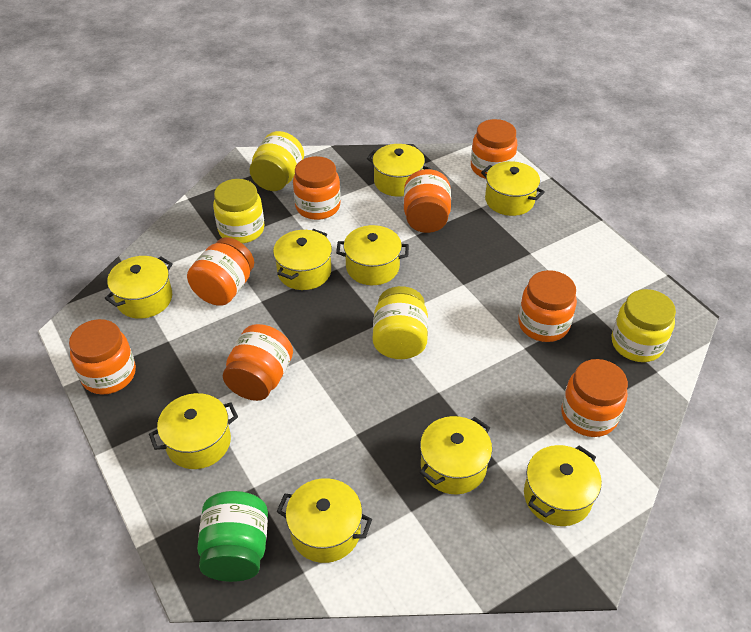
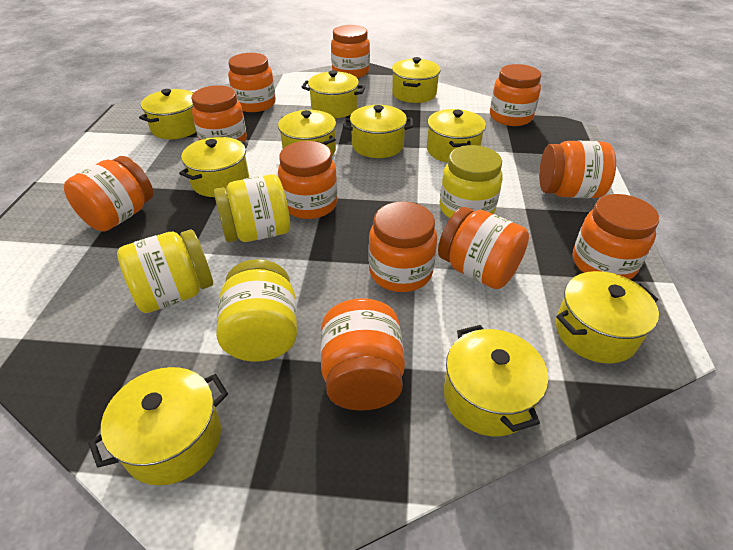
green jar: [197,491,268,582] = 1 -> none = 0
orange jar: [69,319,136,395] [187,237,254,306] [223,324,293,401] [293,156,341,220] [404,169,451,233] [471,119,517,179] [518,270,577,342] [561,359,628,437] = 8 -> [64,156,153,232] [191,85,247,142] [228,53,276,112] [278,141,338,219] [321,298,405,411] [331,25,370,78] [369,201,437,292] [438,207,529,289] [490,64,541,126] [539,141,616,198] [573,194,659,279] = 11
yellow pot: [104,256,173,319] [149,393,238,469] [273,229,332,290] [277,478,372,563] [336,225,409,285] [367,144,431,197] [420,416,492,494] [481,161,545,216] [524,445,602,526] = 9 -> [88,367,228,485] [139,89,196,139] [179,137,249,197] [278,110,336,156] [302,70,366,118] [343,105,414,158] [392,57,440,103] [427,109,486,163] [444,325,548,436] [556,271,659,364] = 10

